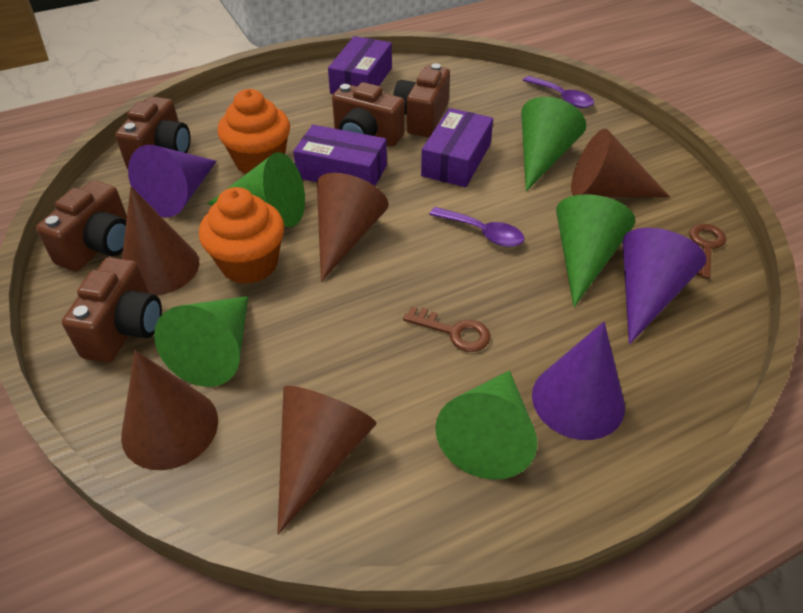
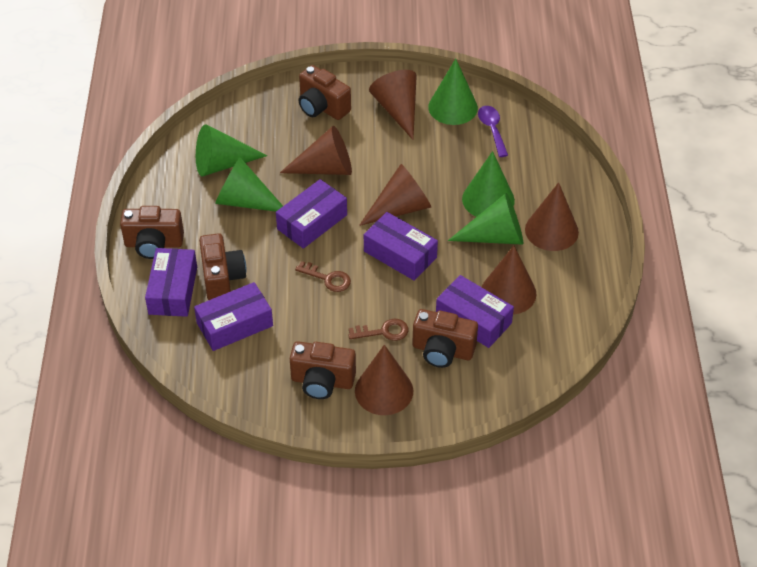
brown cone: [121,350,218,470] [122,187,199,296] [277,386,376,535] [317,173,389,282] [571,129,670,197] = 5 -> [280,126,352,175] [355,345,413,415] [359,164,431,226] [369,70,417,140] [482,245,536,315] [525,182,579,251] = 6
orange cupcake: [199,187,284,284] [218,89,290,174] = 2 -> none = 0
purple box: [293,125,387,186] [328,36,392,94] [421,108,493,187] = 3 -> [145,248,197,317] [194,282,273,351] [276,179,347,249] [364,212,438,281] [436,275,514,348] = 5
purple cone: [128,145,217,217] [532,321,625,440] [622,228,706,345] = 3 -> none = 0
purple spoon: [429,207,525,247] [523,76,594,108] = 2 -> [478,106,508,157] = 1

